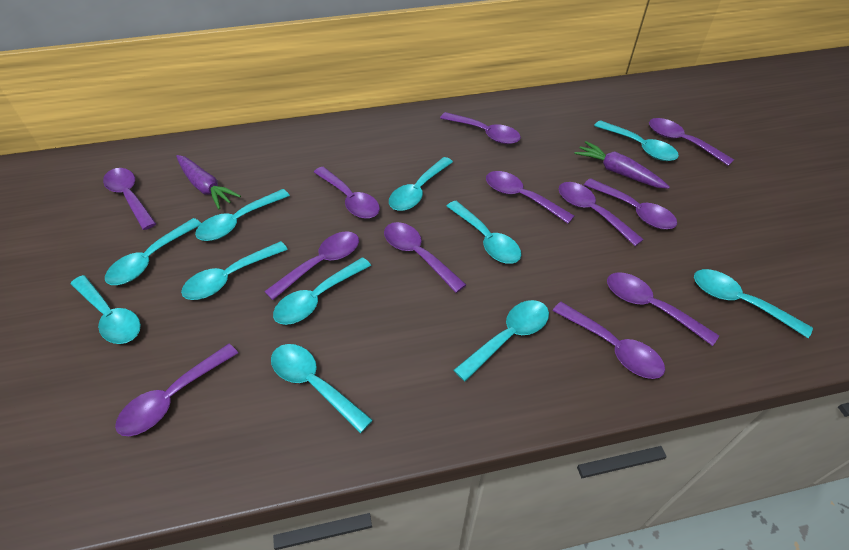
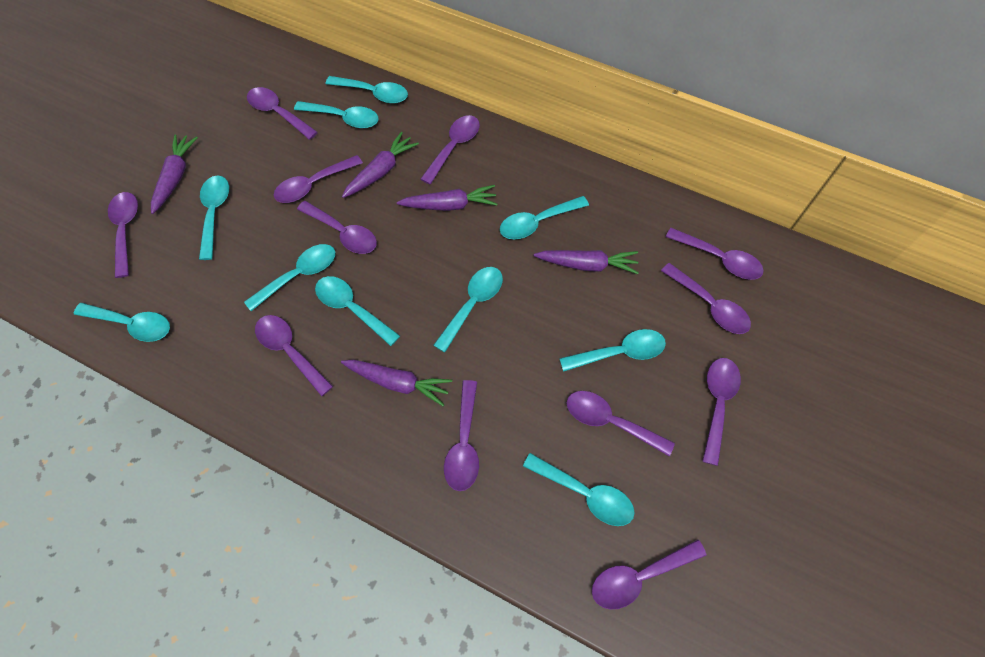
purple carrot: [176,155,241,209] [574,141,669,189] = 2 -> [151,134,198,214] [341,360,452,406] [342,132,419,198] [397,185,497,211] [534,250,639,274] = 5
turquoise spoon: [71,275,141,344] [105,218,201,285] [181,241,288,300] [195,189,290,241] [271,344,373,433] [273,257,371,325] [389,157,453,211] [446,201,521,264] [454,300,549,381] [594,120,679,161] [694,269,813,338] = 11 -> [74,303,170,342] [199,176,229,260] [244,244,335,311] [294,101,379,128] [315,276,400,346] [325,76,408,104] [433,267,503,352] [500,196,589,239] [523,453,635,526] [559,329,666,372] = 10

